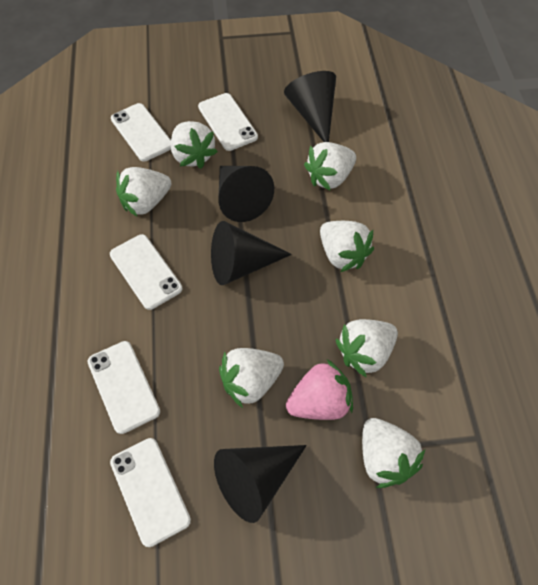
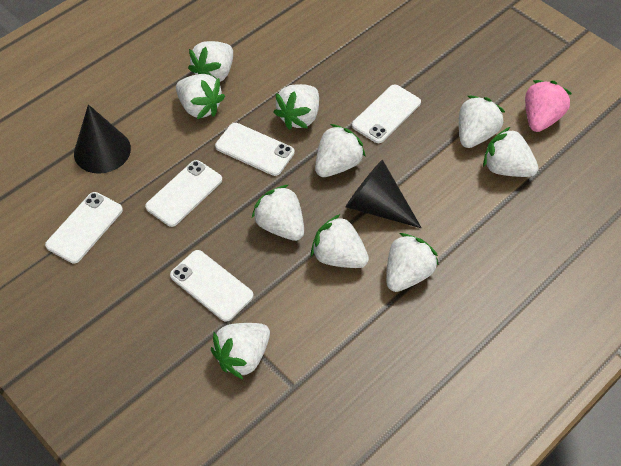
black cone: [211,221,292,285] [214,445,307,523] [219,166,274,222] [284,71,336,142] = 4 -> [74,104,131,174] [346,159,422,228] = 2
white strawberry: [116,167,171,216] [170,121,218,169] [219,348,284,408] [304,142,356,191] [320,221,374,272] [336,319,398,378] [362,418,425,488] = 7 -> [176,74,225,119] [188,41,233,82] [211,323,270,380] [252,185,304,241] [273,84,319,130] [311,214,369,268] [315,124,366,177] [386,233,439,292] [459,96,505,148] [483,127,538,177] = 10

